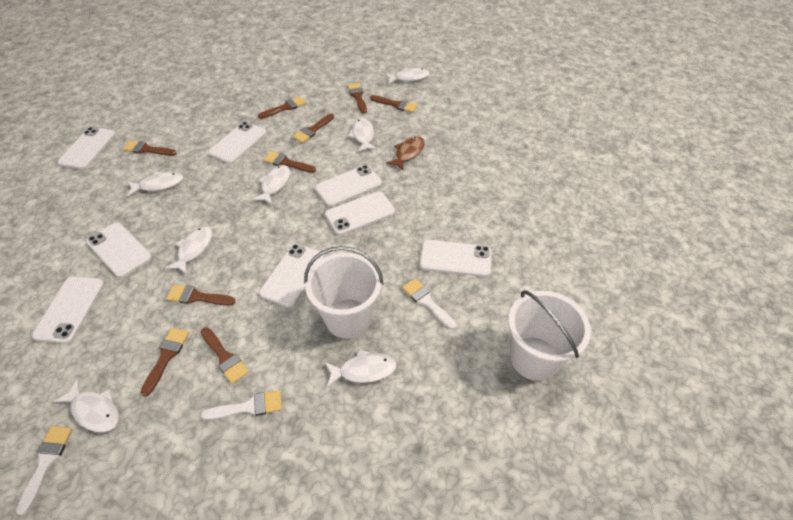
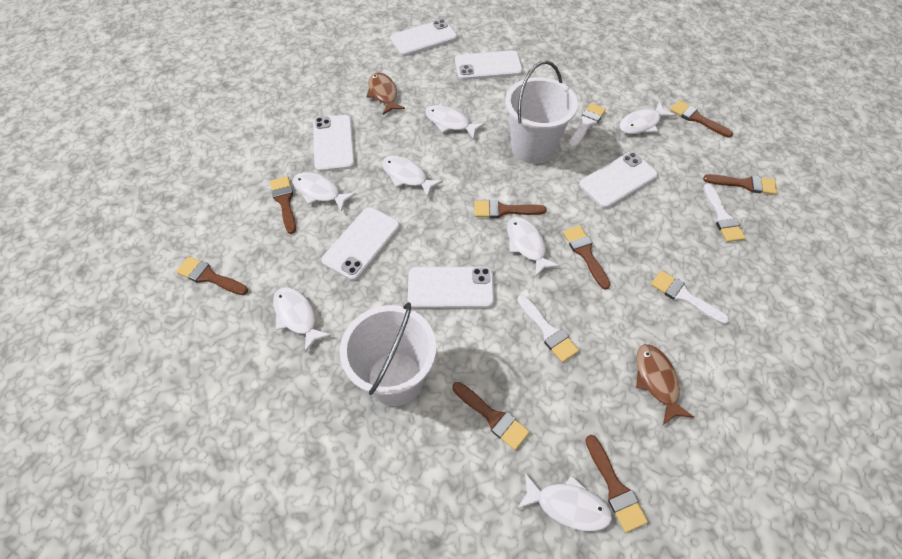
brown brush: [123,140,177,156] [141,328,189,397] [166,285,236,305] [201,327,249,384] [258,96,306,119] [264,151,316,173] [293,114,334,143] [347,83,367,113] [370,95,418,113] = 9 -> [176,257,248,295] [270,176,296,234] [452,382,530,450] [474,200,547,218] [563,225,611,289] [585,435,648,533] [670,100,733,138] [703,174,777,195] = 8
brown fish: [386,136,425,171] = 1 -> [366,72,405,115] [636,344,694,425] = 2
white brush: [16,426,73,515] [201,390,282,420] [402,278,456,329] = 3 -> [517,295,579,363] [569,103,606,148] [651,270,729,324] [703,184,746,242] = 4
white phone: [32,276,104,344] [57,127,116,170] [86,222,152,278] [208,122,267,164] [259,244,324,307] [315,165,382,207] [325,191,395,235] [420,240,492,277] = 8 -> [313,115,355,172] [322,207,400,280] [390,19,457,56] [408,267,494,308] [455,50,523,80] [579,152,658,208] = 6

